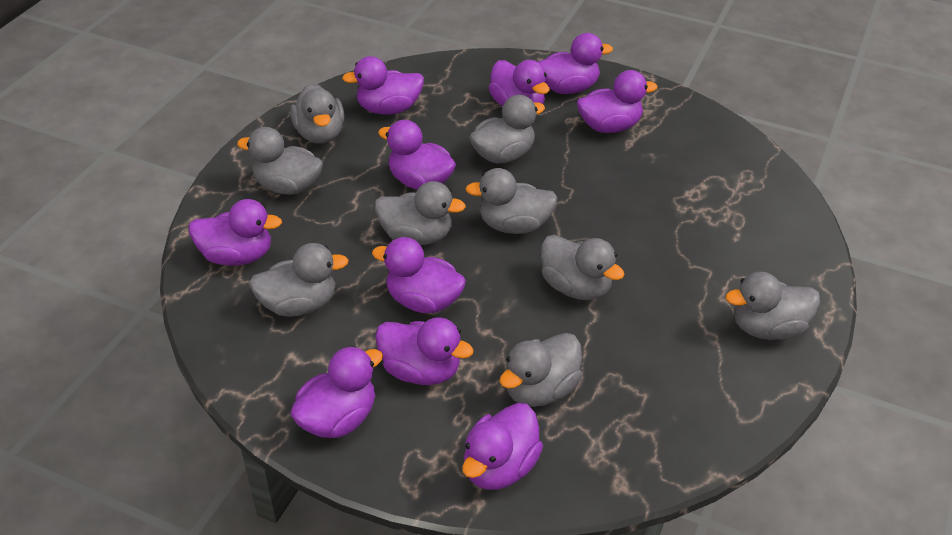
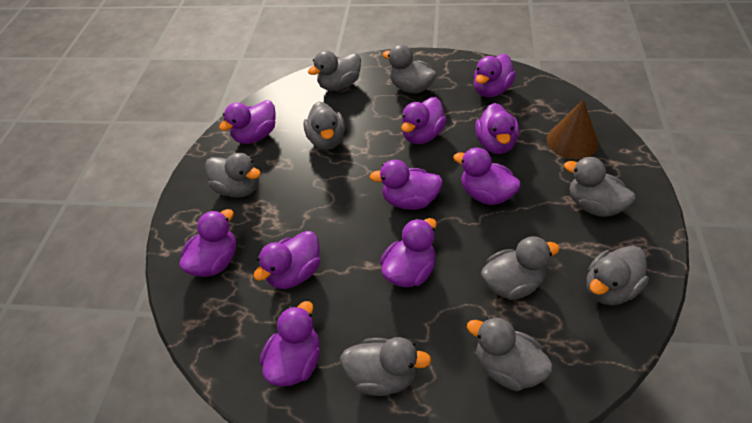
brown cone: none = 0 -> [547,100,599,159] = 1

